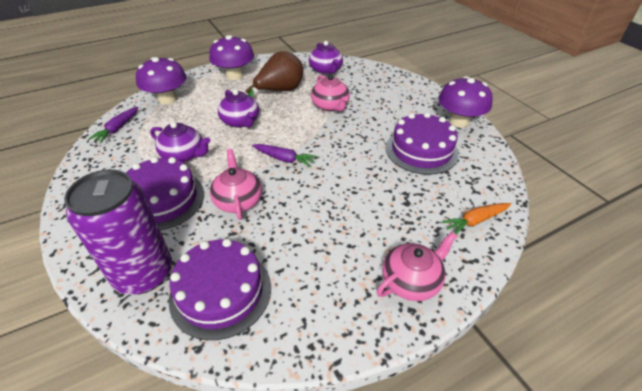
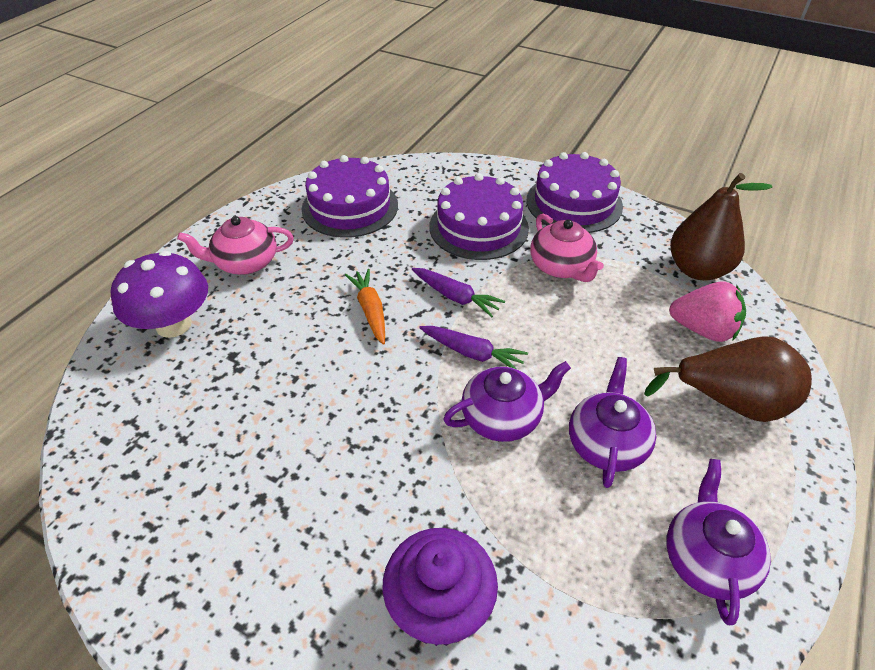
brown pear: [245,51,303,98] = 1 -> [644,336,812,422] [670,173,772,280] = 2
pink strawberry: none = 0 -> [669,281,746,342] = 1
pink teapot: [210,149,262,220] [311,74,350,111] [377,232,457,301] = 3 -> [177,216,294,275] [530,214,604,282] = 2
purple can: [64,169,172,295] = 1 -> none = 0
purple cupcake: none = 0 -> [383,528,498,646] = 1
purple mushroom: [136,57,187,104] [209,35,254,80] [438,76,493,128] = 3 -> [111,251,208,338] = 1

